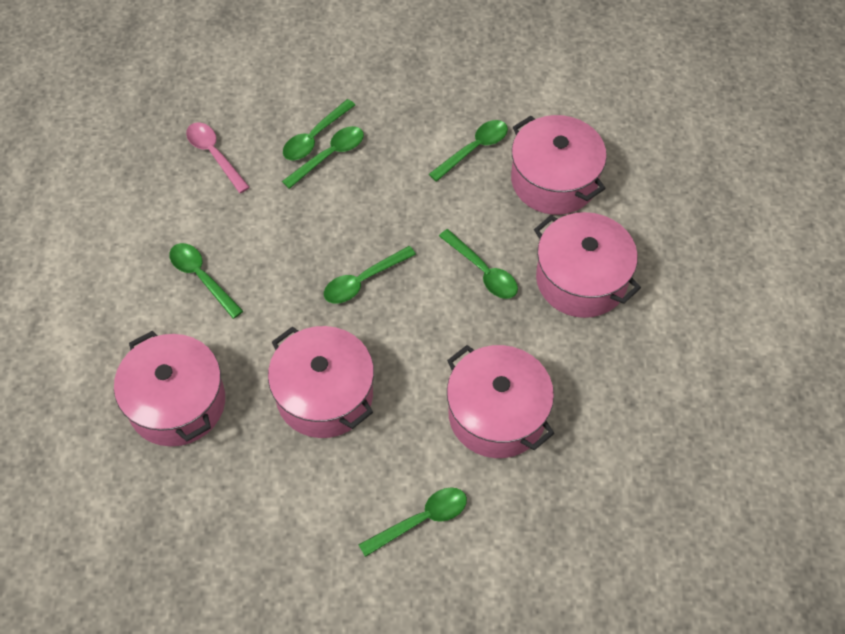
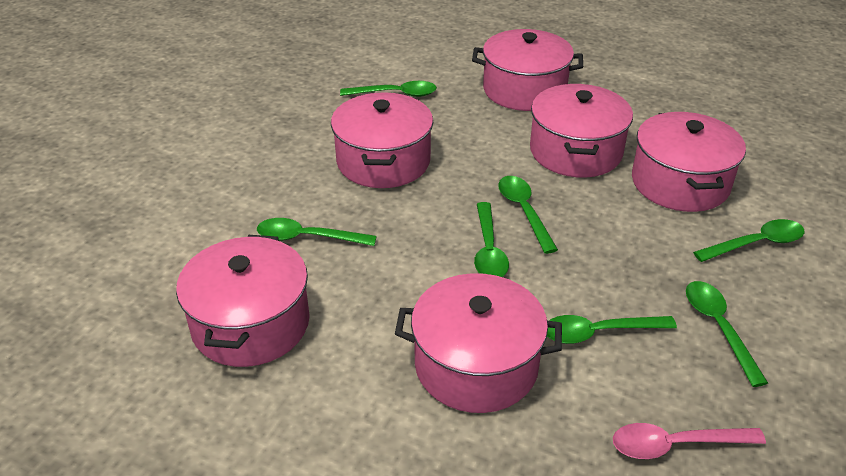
pink pot: [114,331,225,446] [268,326,374,438] [447,345,554,458] [511,115,607,215] [534,212,641,318] = 5 -> [176,235,310,367] [331,92,433,188] [395,273,562,413] [472,29,583,111] [530,84,633,178] [632,112,746,212] = 6

